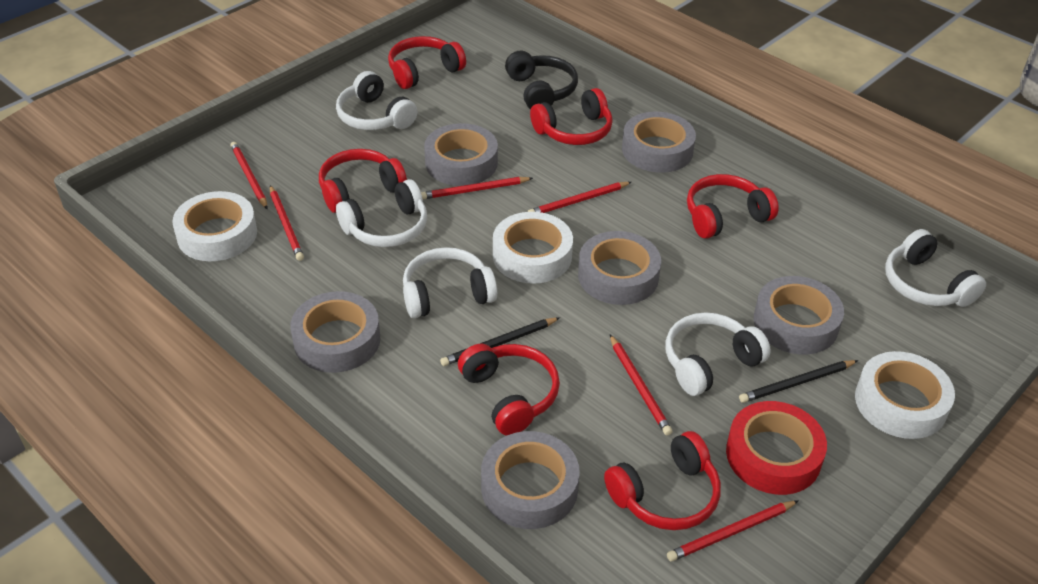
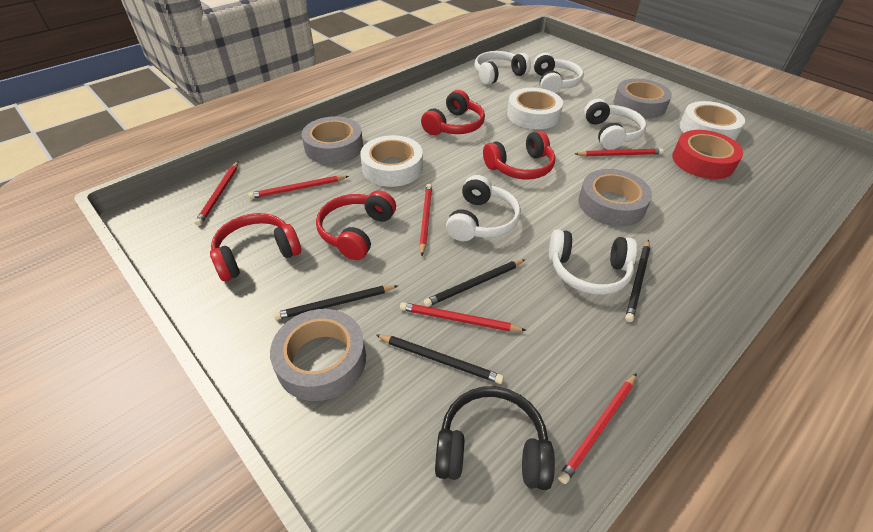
black pencil: [440,317,560,366] [739,360,858,403] = 2 -> [274,285,398,320] [376,334,504,384] [424,259,526,307] [625,240,650,322] = 4
grey tape: [291,291,380,373] [424,123,498,186] [481,431,580,529] [578,231,661,305] [622,112,696,173] [754,276,844,354] = 6 -> [270,309,366,401] [302,116,363,164] [579,169,652,227] [614,79,672,119] = 4
red headphones: [319,149,407,213] [388,36,466,89] [458,344,560,435] [530,88,613,145] [604,431,721,530] [687,174,779,239] = 6 -> [210,213,301,281] [316,191,396,260] [421,90,485,135] [483,131,555,179] = 4

